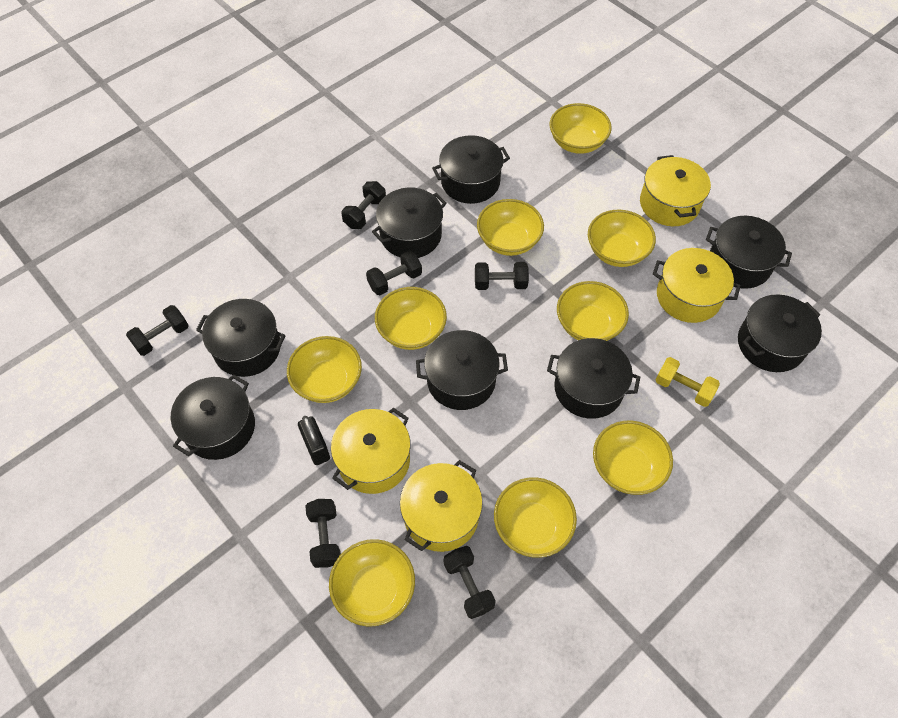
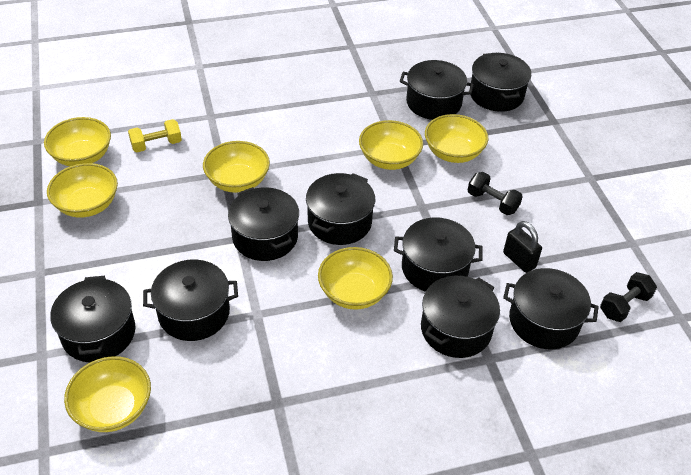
black dumbbell: [126,305,189,356] [305,499,341,568] [341,181,386,229] [366,251,422,295] [444,546,496,619] [475,262,529,290] = 6 -> [468,172,523,215] [600,272,657,322] = 2
black pot: [171,374,255,460] [196,299,286,377] [372,188,447,258] [416,330,508,410] [432,135,510,204] [547,338,640,419] [706,216,792,289] [738,294,822,372] = 8 -> [50,276,136,363] [143,260,238,341] [228,187,299,261] [306,173,375,245] [394,217,483,292] [400,60,474,120] [421,276,500,358] [470,53,531,112] [503,268,599,349] = 9
yellow bowl: [287,336,362,403] [329,539,415,627] [375,287,447,350] [477,199,544,256] [494,477,577,558] [550,103,612,154] [557,281,629,341] [588,210,656,267] [593,421,673,495] = 9 -> [44,117,111,166] [47,163,118,218] [64,356,151,432] [203,141,270,193] [318,247,393,310] [359,120,423,170] [425,114,489,163] = 7
yellow pot: [331,408,411,494] [400,460,483,552] [640,155,711,226] [653,248,741,323] = 4 -> none = 0

